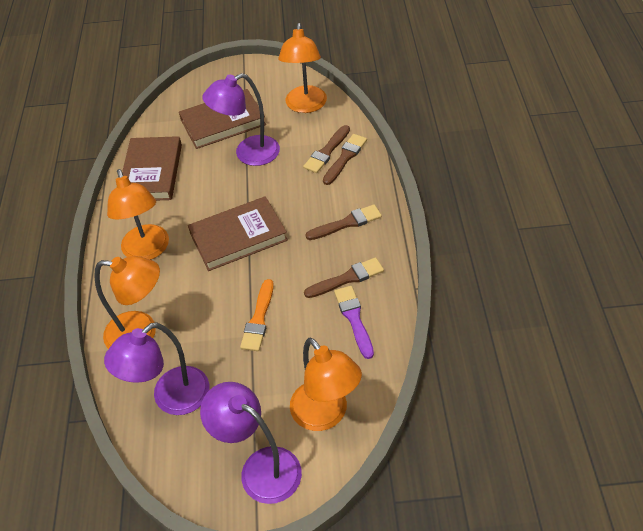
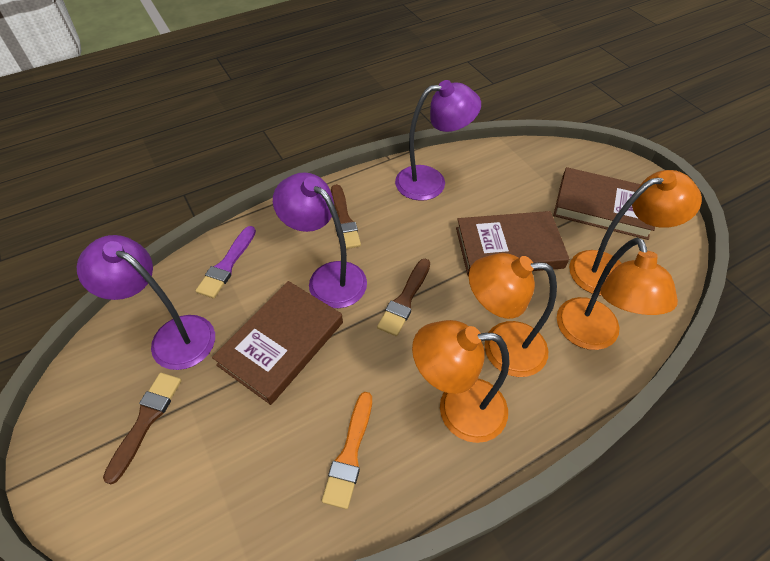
brown brush: [303,125,350,173] [304,257,384,298] [305,204,382,240] [323,134,367,185] = 4 -> [103,373,182,484] [331,184,361,249] [377,259,430,336] = 3

